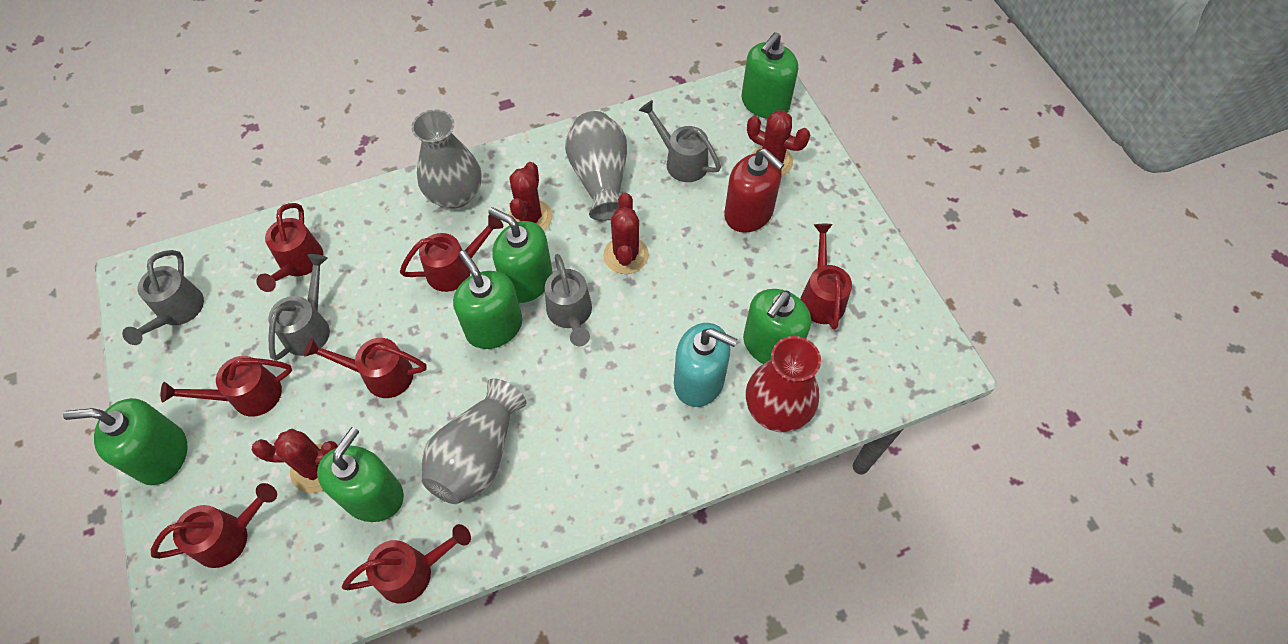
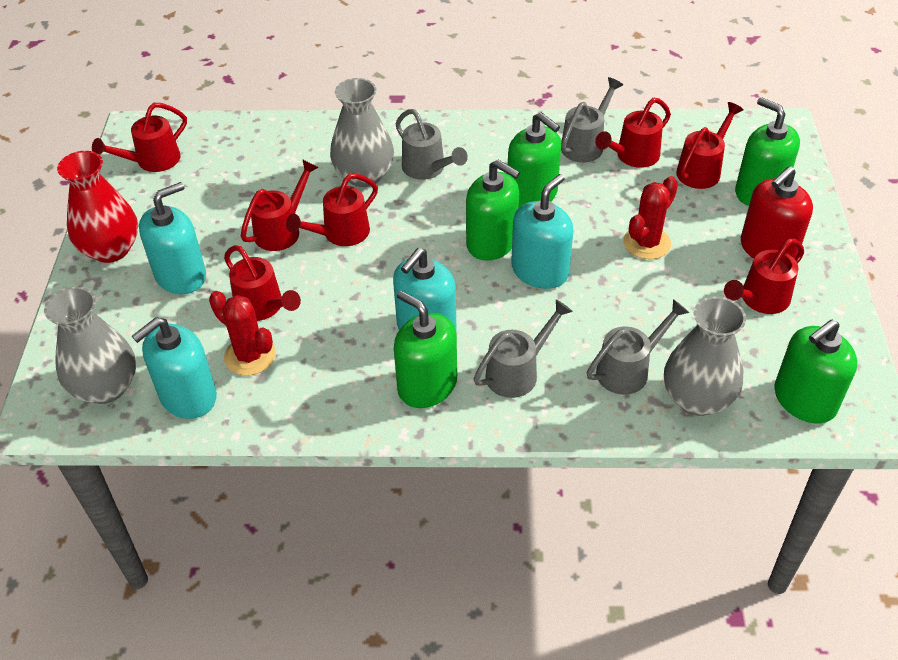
green soap dispenser: [63,398,188,485] [317,427,404,522] [453,250,522,349] [488,207,552,303] [741,32,798,118] [743,289,811,364] = 6 -> [394,291,457,408] [466,160,520,261] [508,112,561,208] [735,97,800,206] [774,320,857,424] = 5
red cactus: [252,429,338,493] [508,162,552,231] [603,193,649,274] [747,110,810,176] = 4 -> [209,291,276,376] [623,176,678,259] = 2
turquoise soap dispenser: [674,323,738,407] = 1 -> [132,317,217,419] [139,182,206,294] [393,248,456,330] [511,174,574,289] = 4

